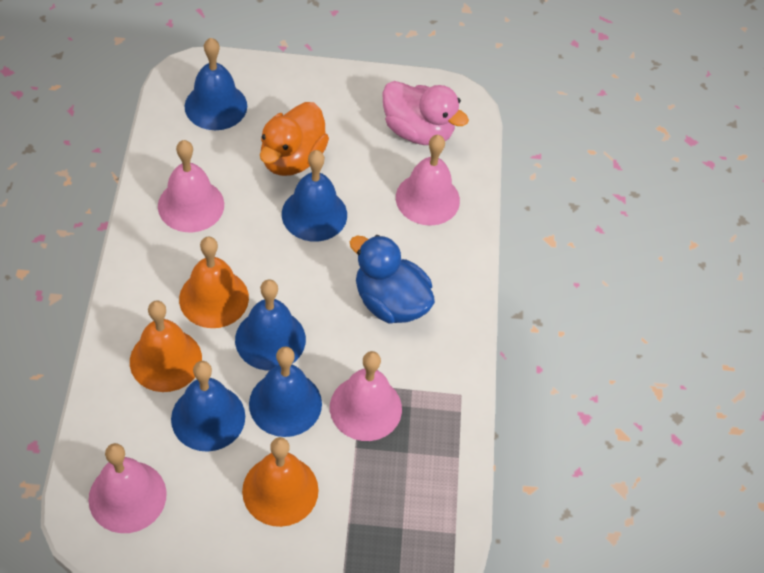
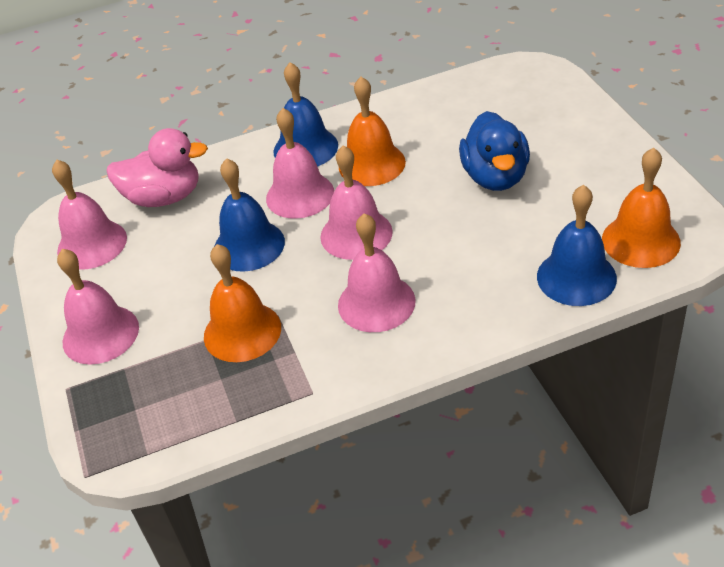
blue bell: [171,361,245,452] [185,38,247,130] [235,279,306,371] [249,346,322,437] [282,150,347,242] = 5 -> [214,158,285,272] [274,62,338,167] [537,185,617,306] = 3
orange duck: [260,102,329,176] = 1 -> none = 0
pink bell: [88,443,167,533] [158,140,224,232] [330,351,402,441] [396,135,460,225] = 4 -> [52,160,127,270] [57,249,139,365] [266,108,334,219] [321,145,393,260] [338,213,416,332] = 5

